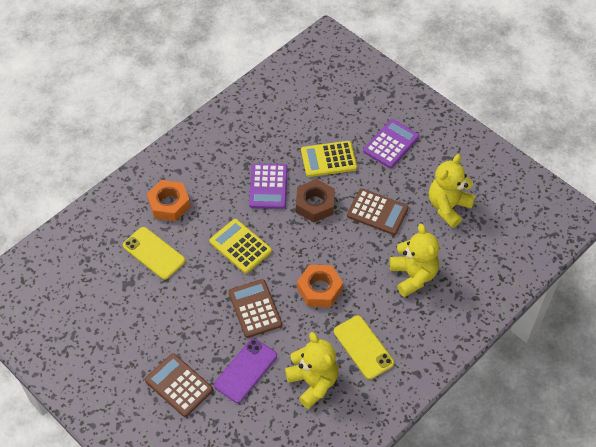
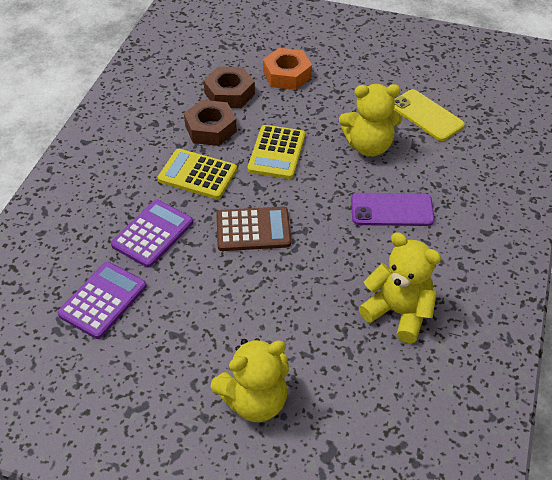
brown calculator: [145,353,213,417] [228,279,282,338] [347,189,409,235] = 3 -> [216,207,291,251] = 1
brown nut: [296,179,335,222] = 1 -> [184,100,237,146] [203,67,255,108] = 2
orange nut: [147,180,190,221] [297,265,343,307] = 2 -> [263,48,312,90] = 1
yellow phone: [123,227,185,280] [334,316,394,379] = 2 -> [394,89,465,141] = 1

